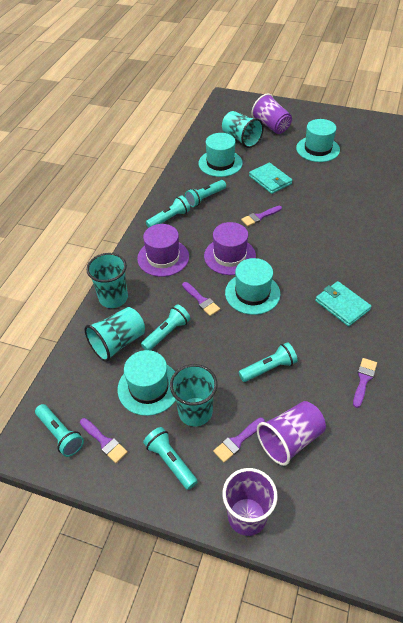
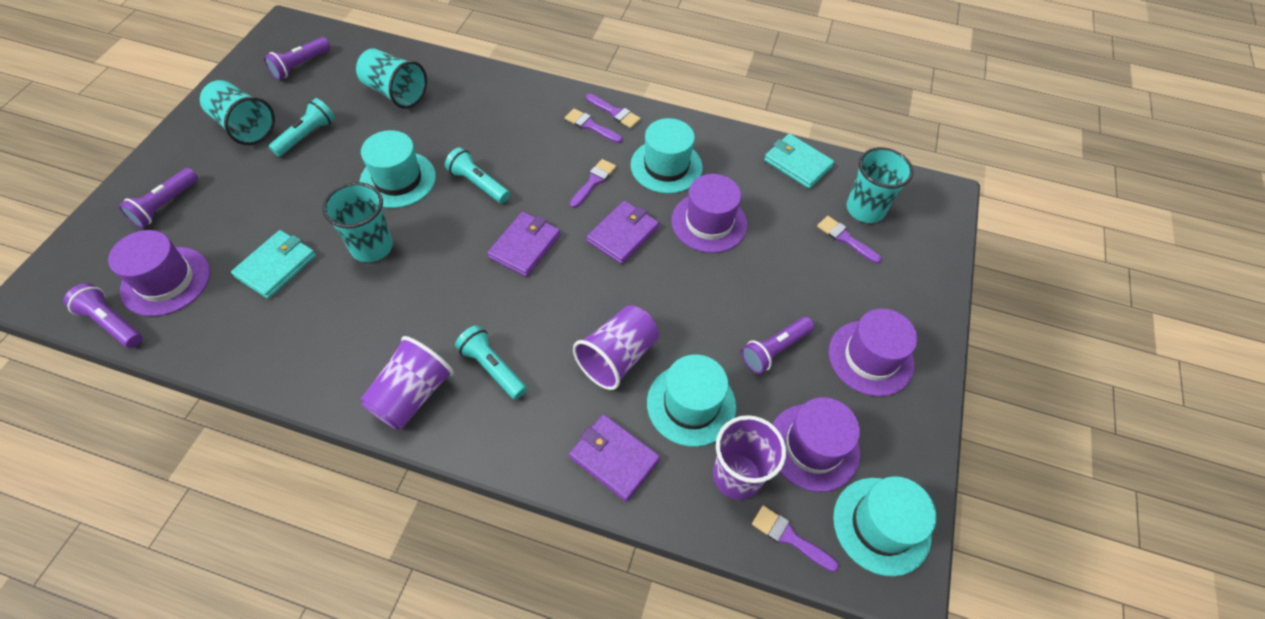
purple flashlight: none = 0 -> [64,283,142,348] [119,168,198,228] [264,37,331,80] [741,317,814,374] = 4
purple hat: [137,224,189,277] [204,222,256,275] = 2 -> [108,230,210,317] [671,174,747,253] [772,397,860,492] [829,309,917,396] = 4
purple wallet: none = 0 -> [487,212,560,277] [569,414,660,501] [587,201,659,264] = 3
turquoise flashlight: [35,404,84,457] [141,304,191,350] [143,427,198,490] [146,195,190,228] [185,180,226,207] [239,342,298,382] = 6 -> [269,98,335,157] [445,147,510,203] [455,325,527,400] = 3

